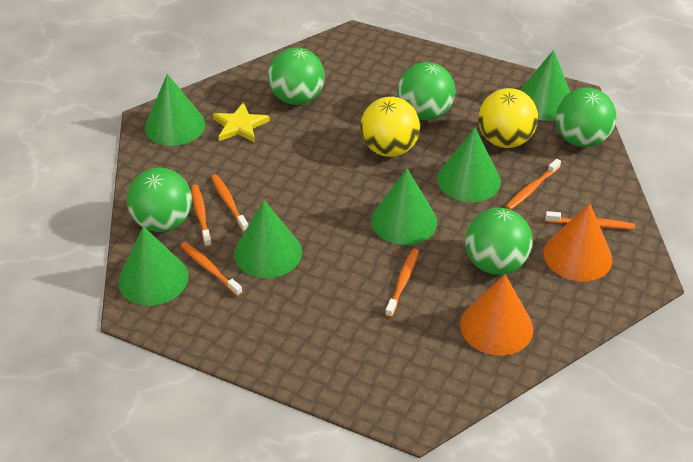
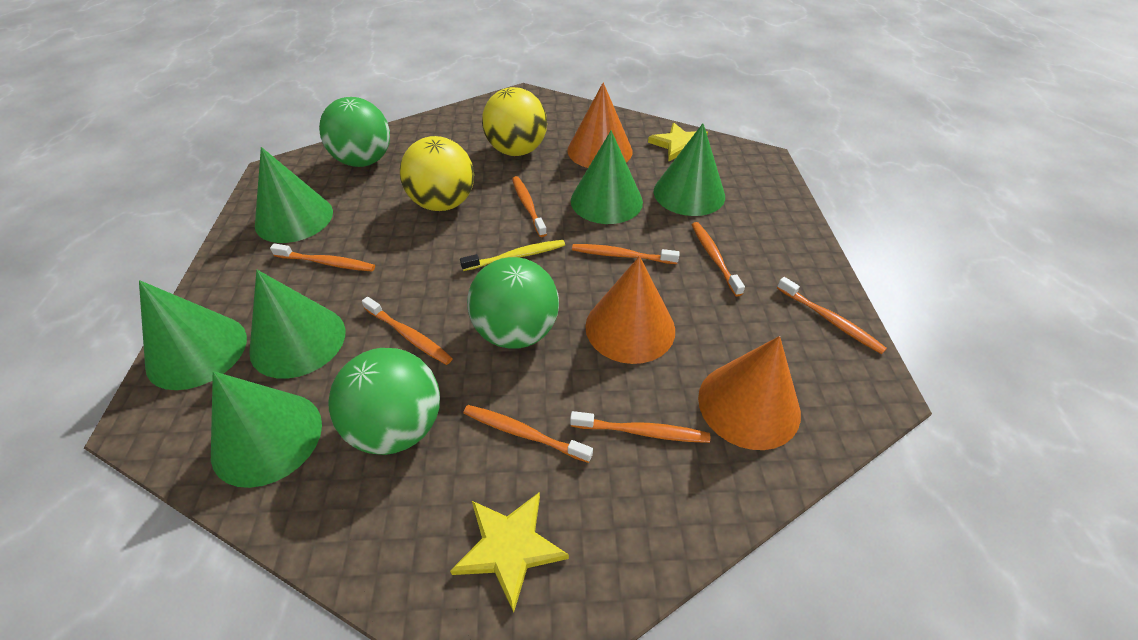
green ball: [126,168,192,232] [268,47,325,105] [397,62,455,120] [465,208,533,275] [555,87,616,147] = 5 -> [319,97,390,167] [328,348,440,455] [467,257,559,349] = 3
orange cone: [460,274,533,356] [544,203,613,282] = 2 -> [567,82,632,168] [585,256,675,364] [698,336,801,450] = 3
orange toothbrush: [180,242,242,296] [191,184,212,247] [211,174,248,232] [385,248,419,317] [506,159,561,210] [545,211,635,229] = 6 -> [270,244,375,271] [362,297,453,365] [463,405,593,463] [512,176,547,237] [570,411,710,443] [572,244,680,264] [692,222,745,297] [777,277,887,354] = 8
yellow star: [213,102,270,142] = 1 -> [450,492,569,613] [648,123,708,162] = 2
yellow toothbrush: none = 0 -> [460,240,565,271] = 1

